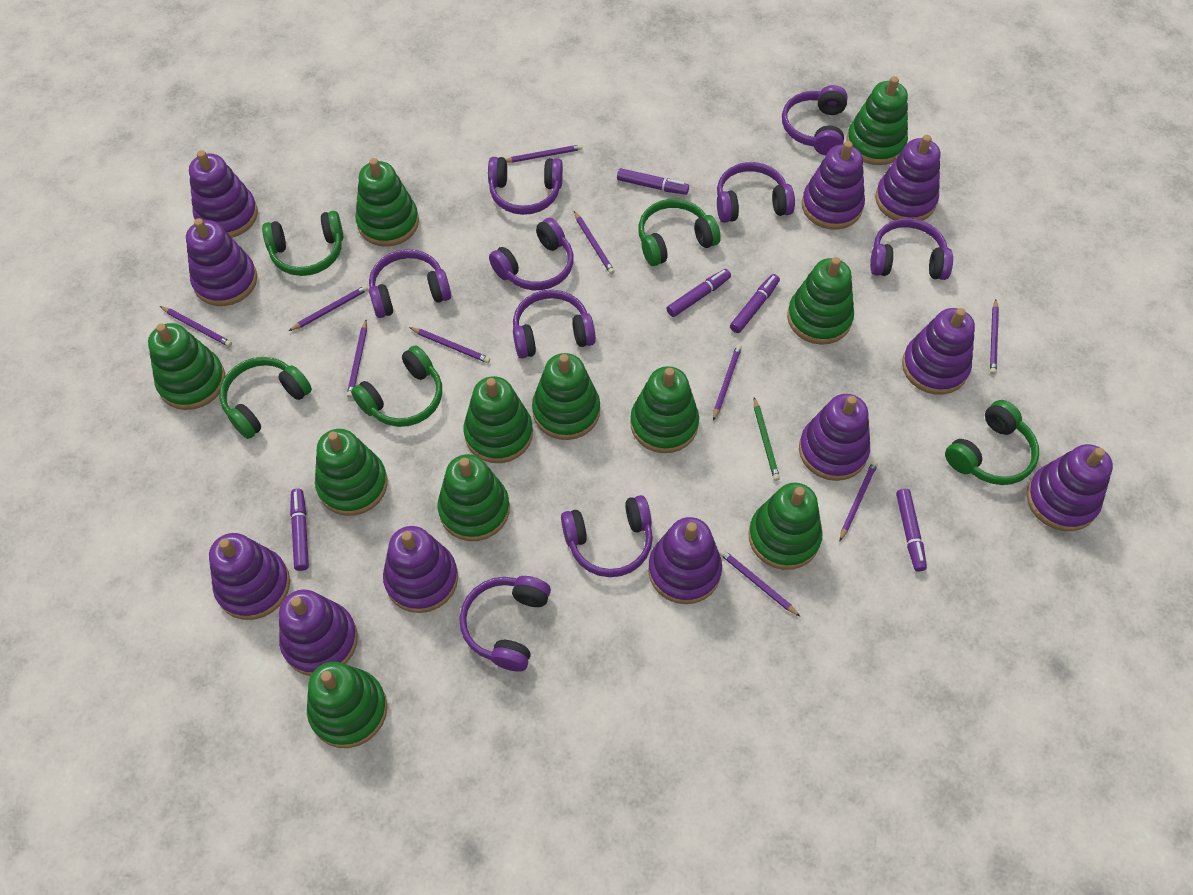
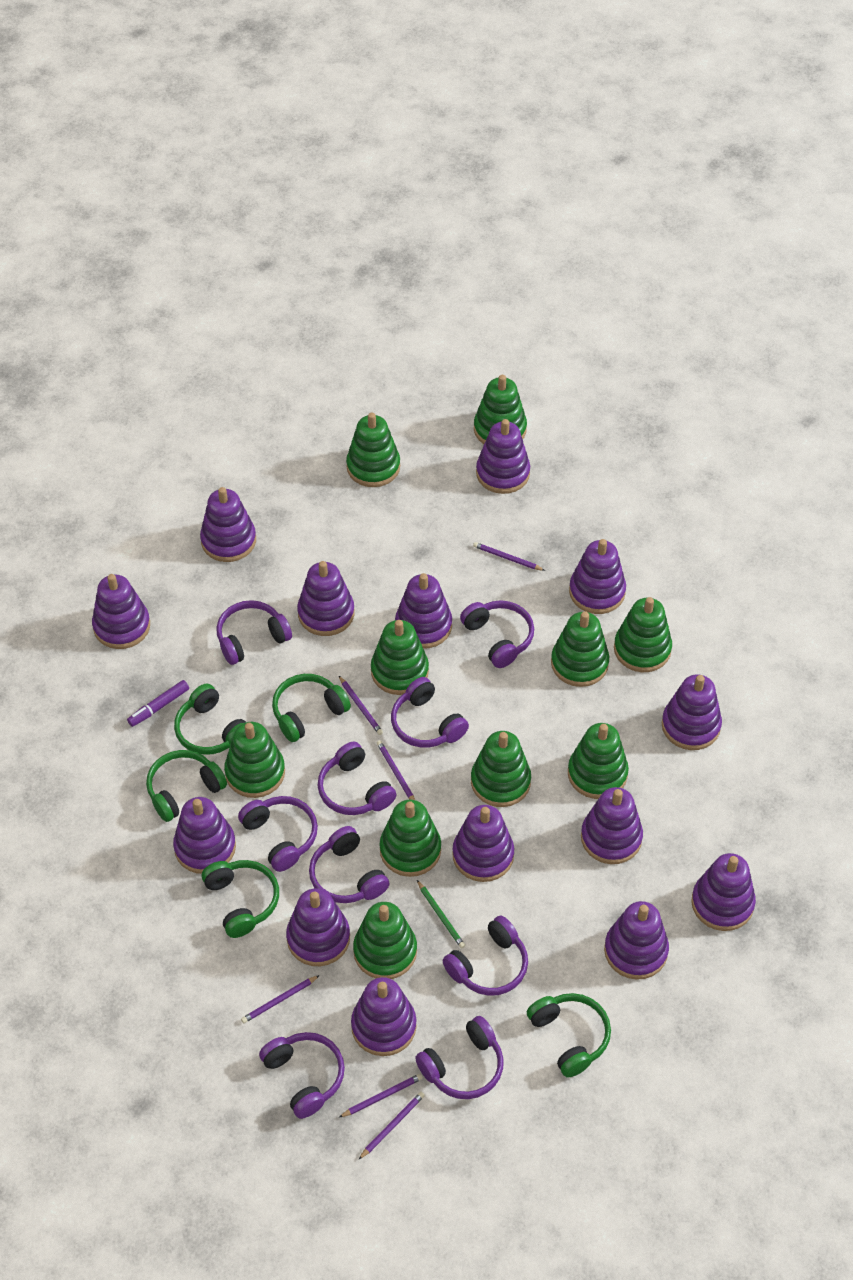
green stacking toy: [148,323,226,410] [307,662,387,748] [315,429,388,516] [355,158,419,247] [438,454,510,541] [463,376,533,463] [532,353,600,440] [630,366,699,453] [748,483,823,570] [787,257,854,345] [846,76,908,165] = 11 -> [224,722,285,798] [346,413,400,487] [353,902,417,979] [371,620,429,695] [379,799,441,877] [471,731,531,807] [474,375,527,444] [551,611,609,687] [568,723,629,799] [614,597,672,672] = 10
purple marker: [290,489,309,571] [617,168,689,195] [666,269,731,317] [730,274,780,333] [896,489,927,572] = 5 -> [127,680,189,727] = 1
purple pencil: [160,306,232,347] [289,285,368,331] [347,320,367,398] [409,327,490,363] [506,144,583,163] [574,211,615,274] [713,344,742,421] [719,549,800,616] [840,461,878,541] [990,299,999,374] = 10 -> [241,975,320,1023] [339,676,383,735] [339,1074,423,1117] [358,1092,425,1160] [377,740,415,800] [473,542,545,571] = 6
purple stacking toy: [186,218,257,306] [189,150,258,238] [209,533,290,620] [279,589,358,676] [383,526,458,613] [648,517,722,604] [799,394,870,481] [802,141,865,230] [875,135,940,221] [902,308,975,395] [1026,444,1113,531] = 11 -> [92,574,150,649] [173,797,236,874] [200,487,256,562] [286,888,350,966] [297,561,354,636] [351,977,417,1056] [395,573,452,649] [452,805,514,882] [476,419,530,494] [569,539,626,614] [581,787,643,864] [604,901,669,980] [662,674,722,750] [691,853,756,931] = 14

